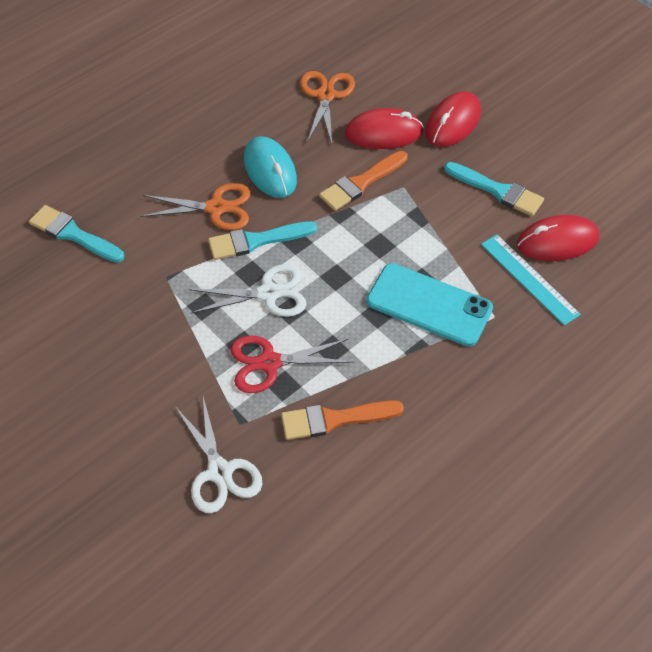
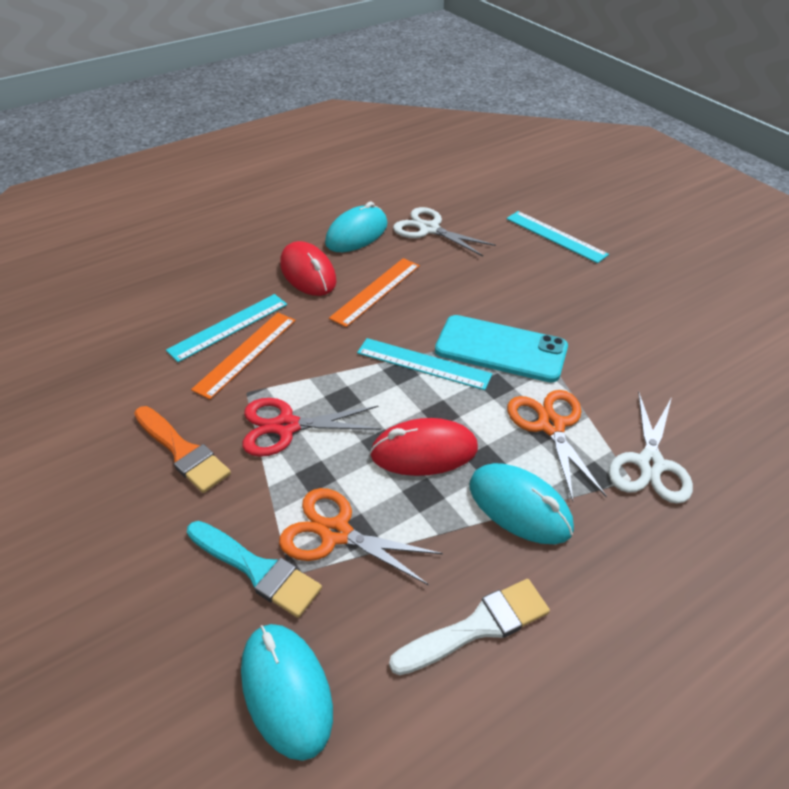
orange brush: [281,400,404,440] [319,151,408,211] = 2 -> [134,406,231,493] = 1
orange ruler: none = 0 -> [191,313,296,400] [329,258,420,327] = 2
red mouse: [345,108,424,149] [425,92,481,147] [517,215,599,261] = 3 -> [280,241,336,296] [370,418,478,476] = 2
turquoise brush: [29,205,124,263] [208,221,317,260] [444,162,544,216] = 3 -> [187,521,322,618] = 1
turquoise mouse: [244,136,297,198] = 1 -> [241,624,333,761] [325,202,388,252] [470,463,574,544] = 3
turquoise ruler: [481,234,581,326] = 1 -> [166,294,287,362] [357,338,492,390] [506,211,609,263] = 3
white brush: none = 0 -> [389,579,550,675] = 1

